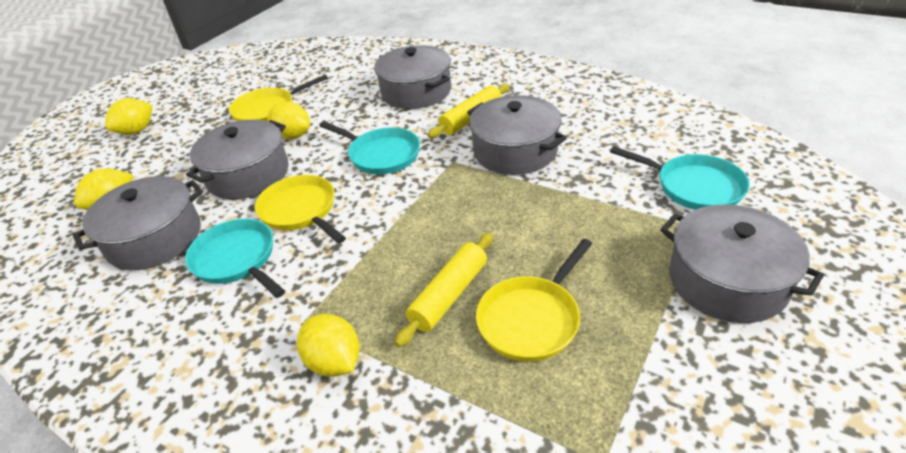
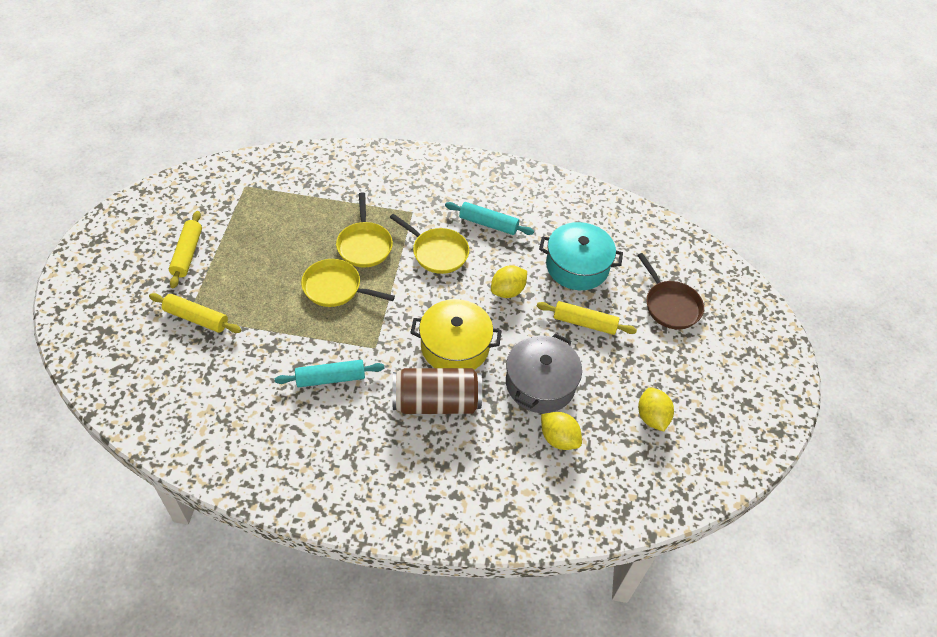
brown can: none = 0 -> [392,368,482,414] = 1
brown pan: none = 0 -> [637,253,704,330] = 1
grey pot: [73,176,203,270] [186,120,289,199] [374,45,451,109] [467,95,567,175] [660,204,824,323] = 5 -> [506,333,582,413] = 1
turquoise pan: [185,219,285,298] [319,121,420,174] [610,146,750,210] = 3 -> none = 0
turquoise pot: none = 0 -> [539,222,623,290] = 1
turquoise rolling pin: none = 0 -> [275,360,385,387] [445,202,534,235] = 2
yellow lemon: [74,168,133,210] [105,98,152,135] [267,101,310,139] [297,314,360,377] = 4 -> [491,266,527,298] [541,412,582,450] [638,387,674,432] = 3
yellow pot: none = 0 -> [410,299,502,370] = 1
yellow rolling pin: [395,233,493,347] [428,84,510,138] = 2 -> [149,293,241,333] [169,211,202,288] [537,301,637,335] = 3

